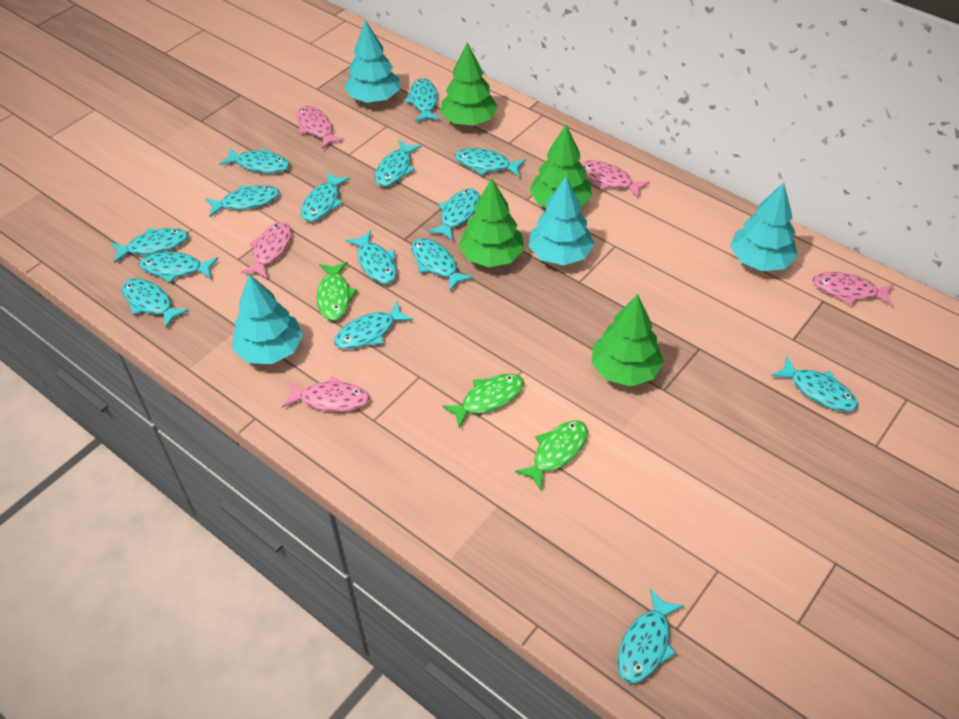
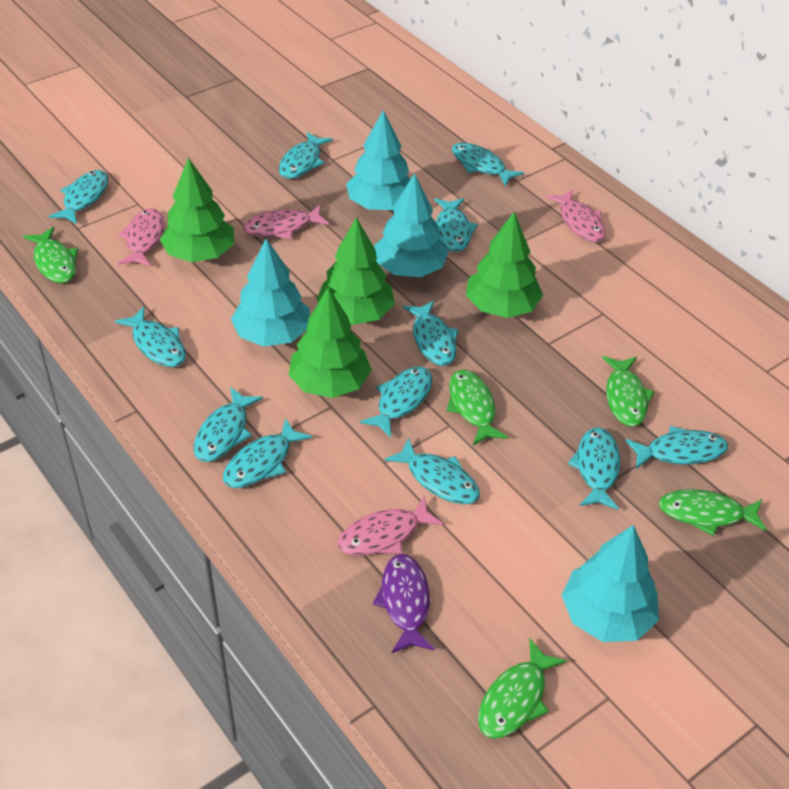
green fish: [317,262,357,321] [442,374,524,429] [515,421,588,490] = 3 -> [23,227,78,283] [447,370,508,445] [478,639,567,739] [602,356,655,427] [659,489,766,536] = 5
pink fish: [241,222,291,278] [282,376,370,412] [297,106,345,149] [581,160,650,198] [812,272,893,306] = 5 -> [118,208,164,267] [243,205,329,239] [337,496,443,555] [546,189,605,242] = 4
purple fish: none = 0 -> [373,554,435,654] = 1
turquoise fish: [111,228,188,263] [122,278,189,328] [139,252,218,283] [205,185,279,217] [219,148,290,173] [301,172,350,222] [334,302,413,349] [346,230,397,284] [375,140,422,187] [404,78,440,122] [411,238,473,291] [428,188,480,241] [455,148,526,177] [617,589,684,684] [771,356,858,412] = 15 -> [48,170,108,224] [115,307,186,367] [194,387,263,462] [223,418,312,488] [279,132,333,179] [360,367,432,438] [384,438,480,504] [402,300,458,366] [434,198,478,252] [452,143,524,187] [568,427,620,510] [625,426,728,469] = 12

